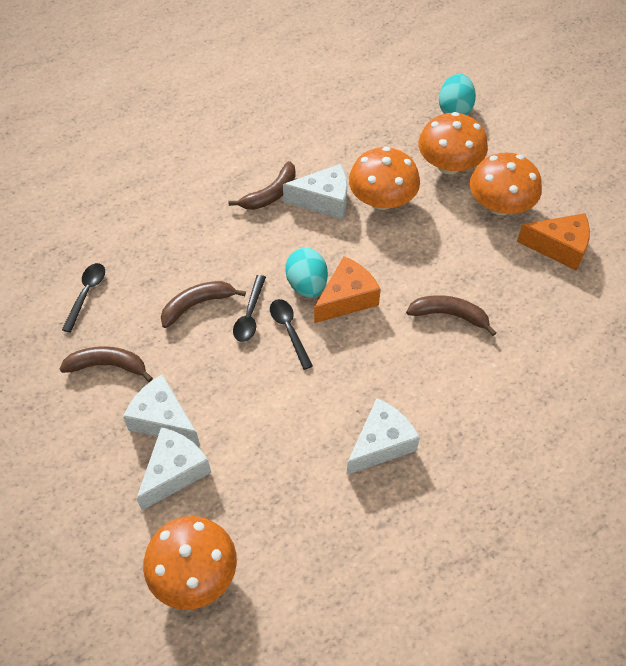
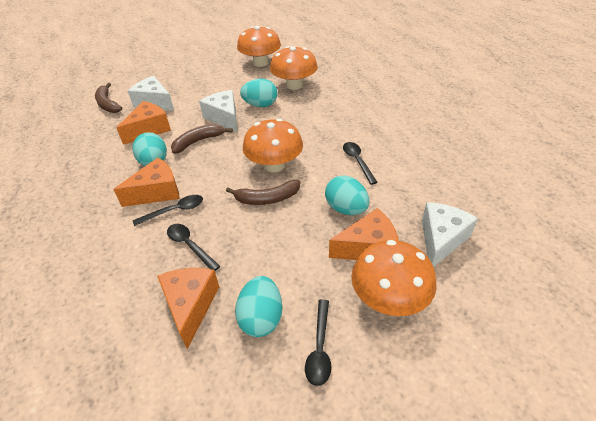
black spoon: [62,263,105,333] [233,275,266,342] [270,299,313,370] = 3 -> [133,195,203,226] [167,224,220,271] [305,299,332,386] [343,142,378,185] = 4
brown banana: [59,346,153,382] [161,281,246,328] [229,161,296,210] [406,295,496,336] = 4 -> [95,83,122,113] [171,124,233,154] [226,180,300,205] = 3
orange cheese: [314,256,381,323] [517,213,590,271] = 2 -> [113,158,180,207] [116,101,171,145] [157,268,219,349] [329,208,399,260] = 4
turquoise egg: [285,248,328,298] [439,74,476,115] = 2 -> [132,132,167,166] [235,276,282,337] [240,79,278,107] [325,175,369,215] = 4
white cheese: [123,374,200,446] [136,427,211,510] [283,164,347,219] [346,398,420,475] = 4 -> [128,76,174,111] [199,90,238,132] [422,202,478,267] = 3

